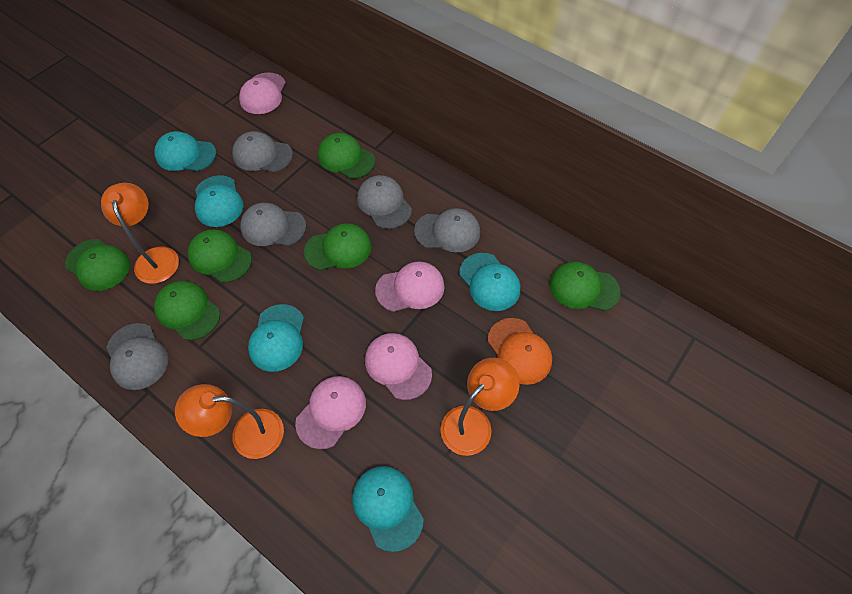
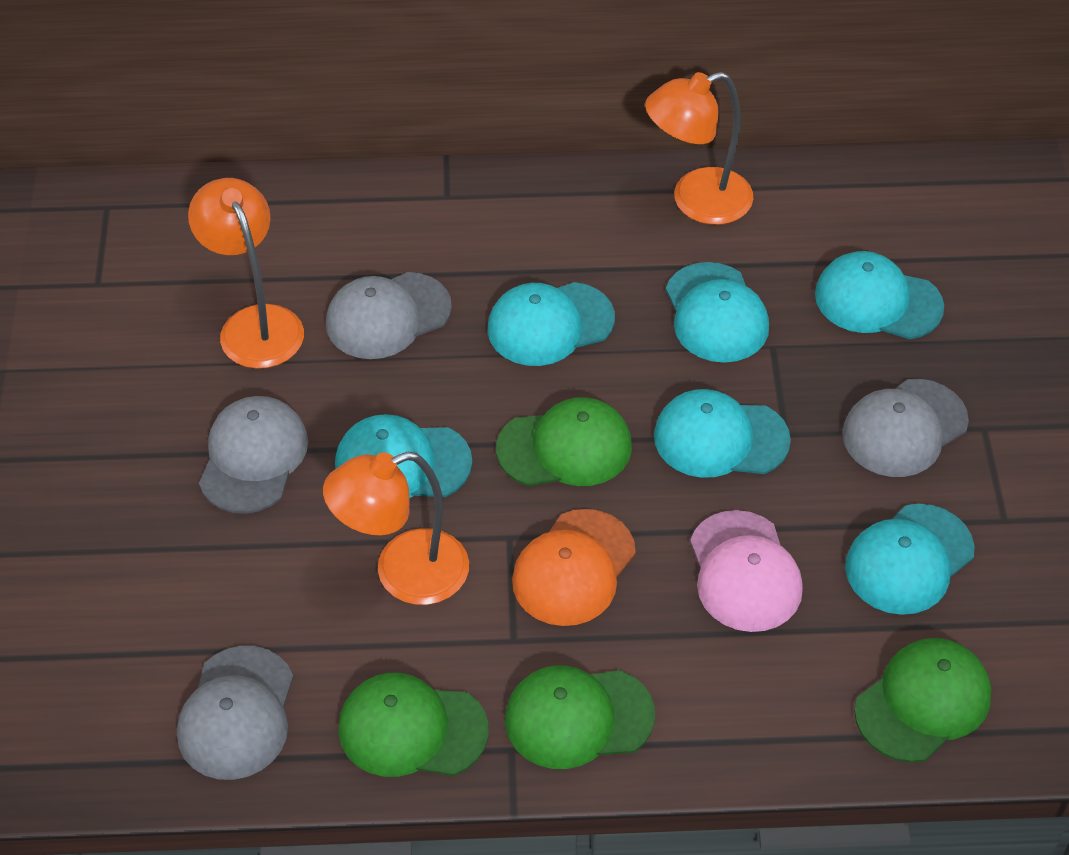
green cap: [65,239,130,291] [154,281,220,340] [187,229,252,283] [304,223,372,271] [318,133,375,179] [550,261,620,311] = 6 -> [338,673,489,777] [496,397,632,486] [505,665,655,769] [854,638,992,763] = 4
grey cap: [106,323,168,390] [232,131,293,173] [240,203,306,246] [357,175,412,229] [414,208,480,252] = 5 -> [177,646,293,780] [199,396,308,514] [326,272,452,359] [842,379,969,477] = 4
pink cap: [239,72,286,114] [295,376,366,449] [365,333,432,400] [375,262,445,312] = 4 -> [690,510,803,632] = 1
turquoise cap: [154,131,216,171] [195,175,244,227] [248,304,304,372] [352,466,424,552] [459,253,520,311] = 5 -> [335,414,472,498] [487,282,615,366] [654,389,791,478] [666,262,769,363] [815,251,944,339] [845,504,975,615] = 6

